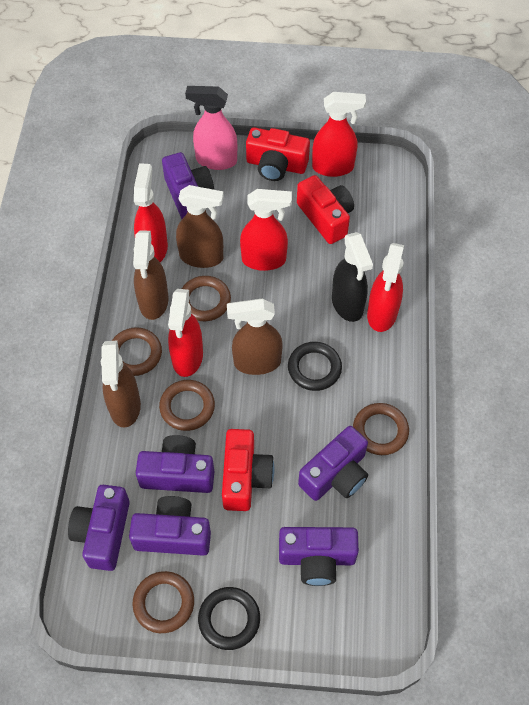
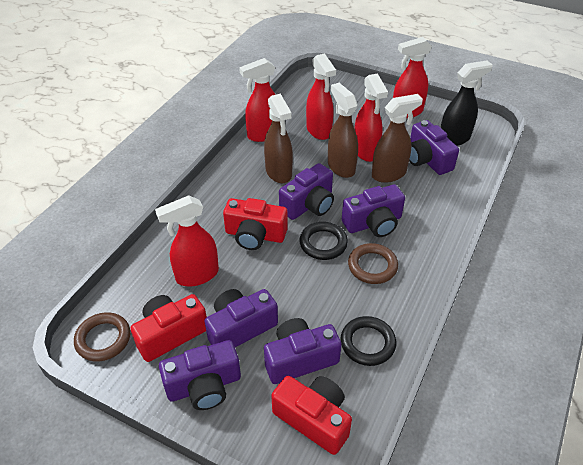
brown ring: [112,327,162,376] [132,571,194,633] [159,380,215,431] [182,276,231,321] [353,403,409,455] = 5 -> [74,312,130,362] [348,243,398,284] = 2
brown spray bottle: [101,340,141,427] [133,231,168,320] [176,185,224,268] [227,299,283,375] = 4 -> [264,94,293,183] [328,83,358,178] [372,94,423,183] = 3
pink spray bottle: [185,86,237,170] = 1 -> none = 0

